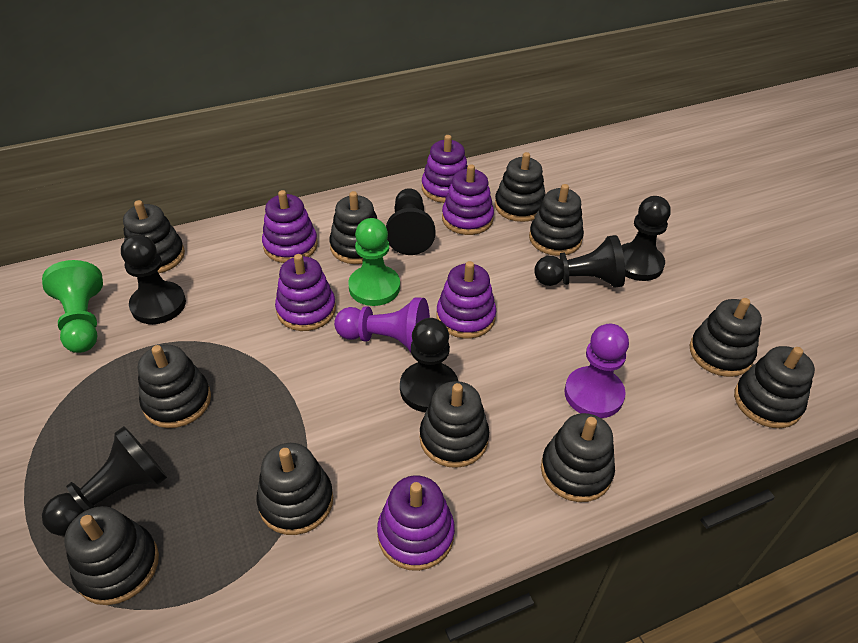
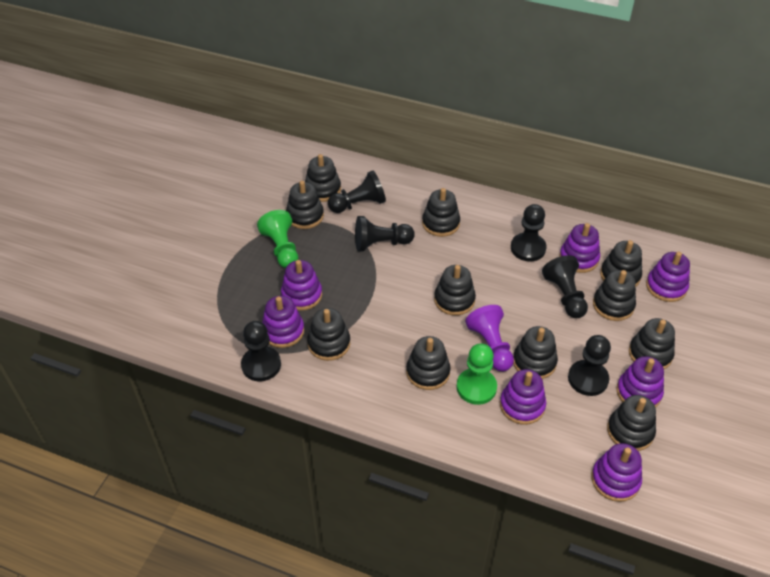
purple pawn: [334,297,430,353] [564,324,629,418] = 2 -> [465,305,514,371] = 1
purple stacking toy: [262,190,318,263] [275,254,336,331] [377,475,455,571] [422,135,468,203] [436,261,496,339] [442,164,494,235] = 6 -> [262,296,304,348] [281,260,322,311] [500,369,546,425] [559,223,600,273] [591,443,642,502] [616,356,664,408] [646,252,690,302] = 7

